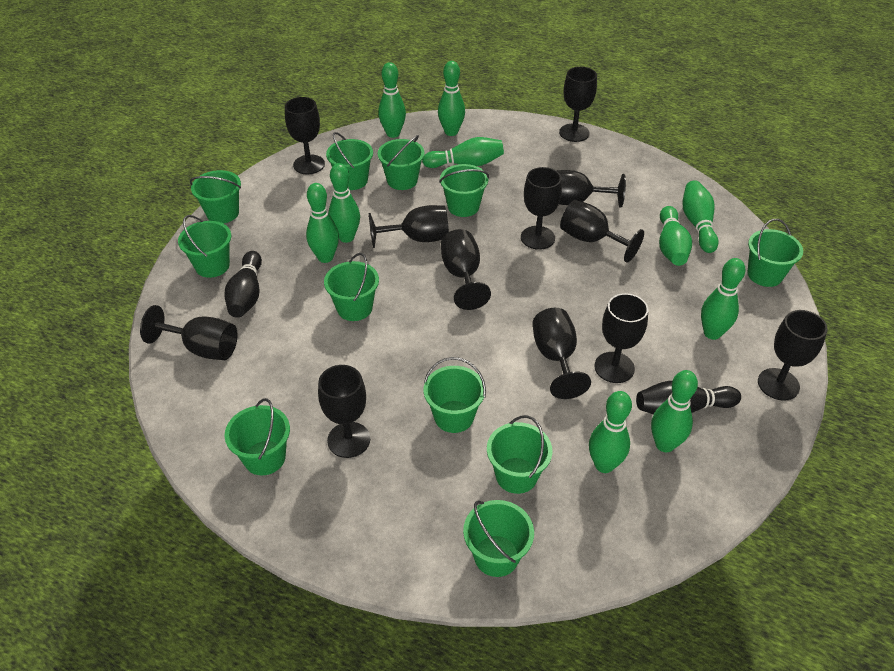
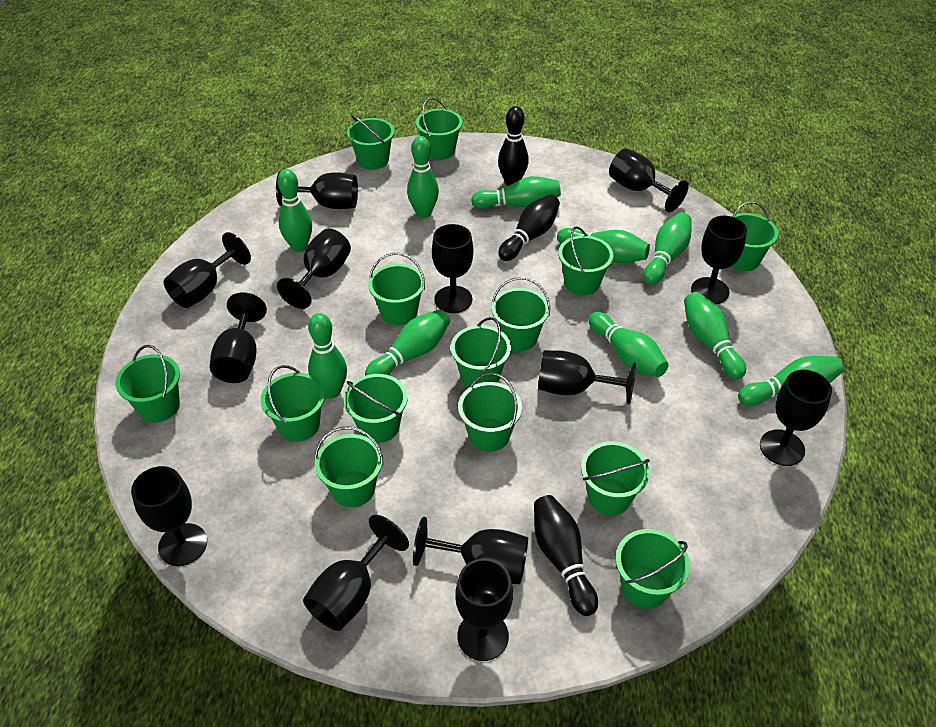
black bowling pin: [224,251,262,318] [636,381,741,415] = 2 -> [498,106,529,186] [498,195,560,261] [534,495,598,616] = 3
black goblet: [140,305,238,360] [285,97,325,174] [318,365,370,458] [369,205,449,248] [441,229,491,310] [521,167,562,250] [532,308,591,399] [556,170,626,208] [559,67,597,142] [560,200,644,263] [594,293,648,383] [758,310,827,401] = 12 -> [131,466,207,566] [164,232,251,308] [210,292,267,383] [276,171,358,209] [277,229,351,309] [303,515,409,631] [413,517,528,584] [432,224,473,313] [455,559,513,661] [538,350,636,405] [609,149,689,212] [691,216,747,304] [760,370,832,466] = 13
green bucket: [178,215,231,278] [190,170,241,223] [225,398,290,475] [324,253,379,321] [326,132,373,190] [378,135,425,190] [424,357,486,433] [439,164,489,217] [463,500,534,577] [487,415,553,494] [748,219,803,287] = 11 -> [115,345,180,422] [261,365,325,442] [314,426,384,507] [344,374,408,443] [347,114,395,170] [368,253,425,326] [416,97,463,160] [451,317,511,388] [458,373,522,452] [491,277,550,351] [558,226,613,295] [581,441,650,515] [615,529,690,609] [731,201,779,271] = 14

